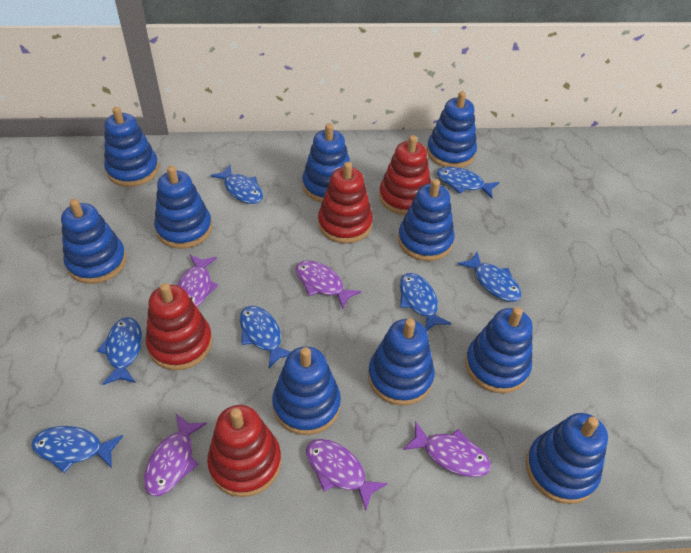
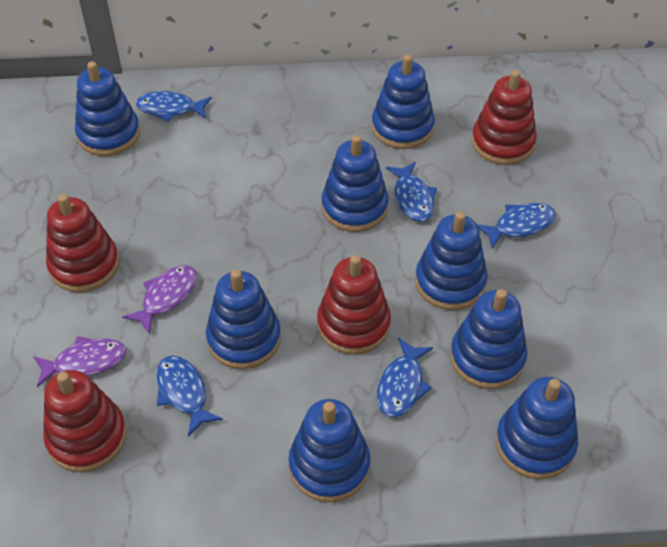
blue fish: [31,426,123,473] [97,317,142,385] [210,165,263,204] [240,306,290,368] [400,273,451,331] [437,167,499,198] [458,251,521,302] = 7 -> [136,91,212,122] [157,356,223,436] [377,338,433,417] [386,162,437,222] [478,203,556,248] = 5
blue stacking toy: [61,199,126,284] [104,107,159,187] [154,166,212,249] [272,346,341,435] [302,123,350,203] [368,319,435,406] [398,179,454,261] [427,91,477,168] [465,307,533,393] [526,413,608,504] = 10 -> [75,61,140,156] [206,269,281,369] [289,399,370,502] [321,135,389,232] [372,55,435,149] [415,211,488,310] [450,289,527,389] [495,377,578,479] = 8
purple fish: [144,414,207,496] [177,254,218,307] [296,260,361,309] [306,439,388,510] [403,421,491,477] = 5 -> [33,336,126,387] [122,265,197,334] = 2

